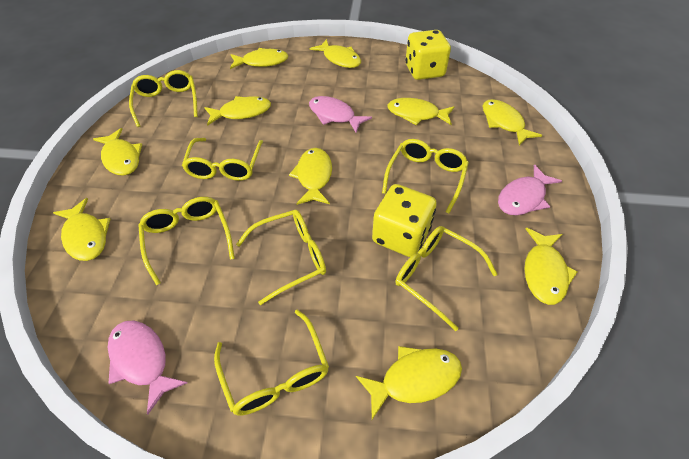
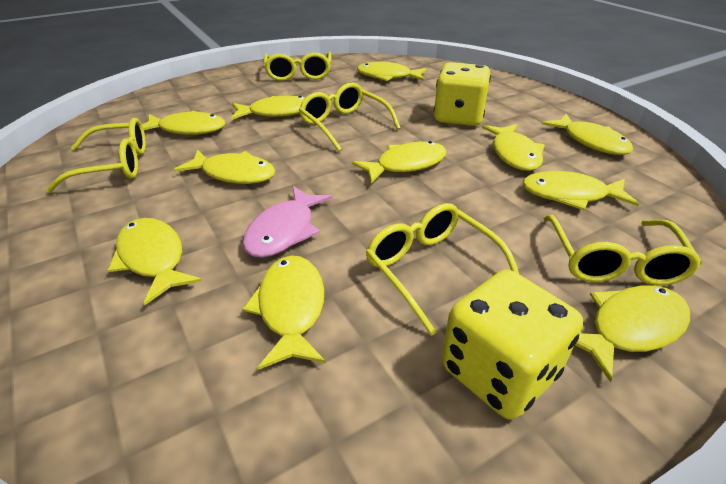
pink fish: [108,321,188,415] [309,96,372,133] [498,164,562,215] = 3 -> [242,186,332,258] = 1
yellow fish: [53,198,110,261] [93,128,142,176] [204,96,271,126] [230,48,288,69] [289,148,332,205] [310,39,361,68] [356,346,462,420] [387,98,454,125] [483,99,542,145] [524,228,577,305] = 10 -> [108,218,202,305] [142,111,225,135] [174,150,275,184] [231,95,305,120] [242,256,326,370] [352,141,447,183] [357,61,427,81] [482,124,545,171] [522,171,639,210] [542,114,633,155] [575,285,690,382] = 11
yellow glasses: [129,70,198,127] [138,197,235,285] [182,138,264,181] [214,310,329,416] [236,210,326,305] [382,139,469,213] [396,226,497,331] = 7 -> [46,118,146,193] [264,52,332,81] [299,83,401,152] [366,203,519,336] [543,215,702,285] = 5

